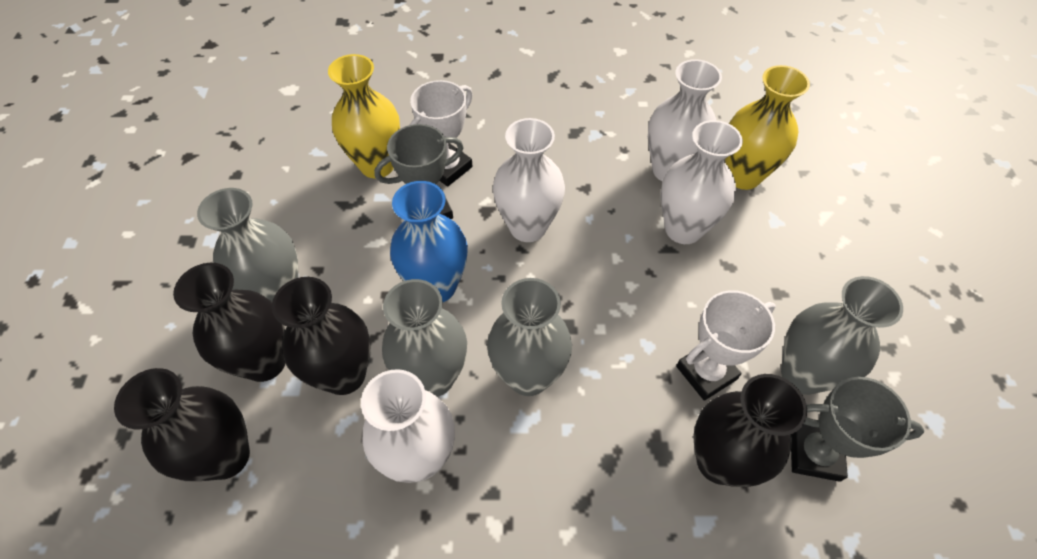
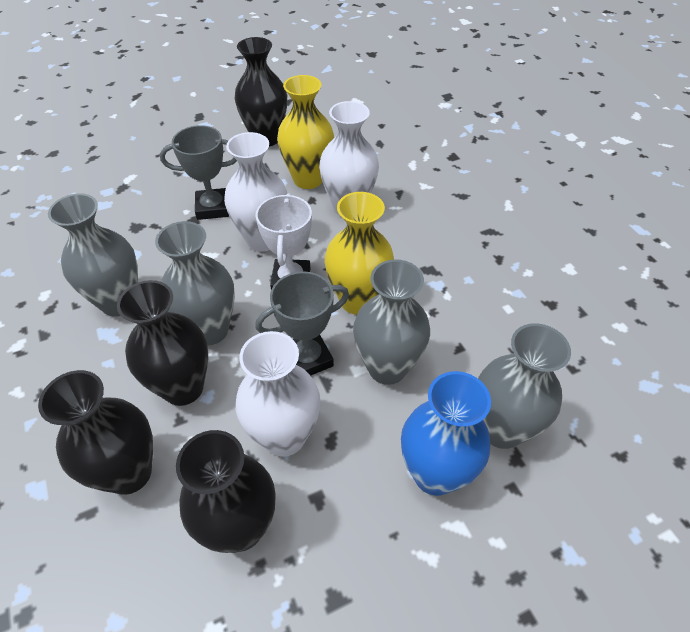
white trophy: [410,80,473,187] [676,290,776,400] = 2 -> [256,194,312,289] = 1
white vase: [361,369,455,483] [493,118,565,242] [648,59,722,181] [661,120,743,244] = 4 -> [224,132,287,252] [236,331,321,457] [319,101,379,216] = 3

